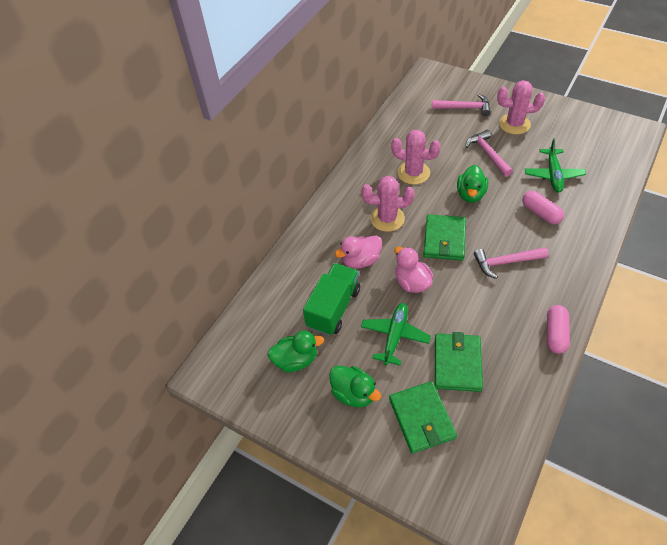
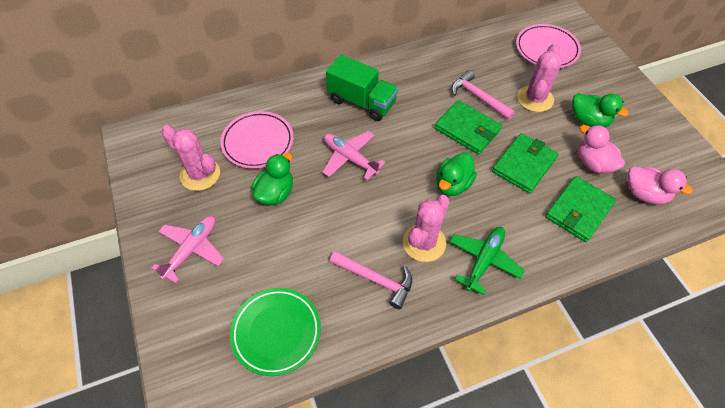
green plane: [361,303,431,366] [525,138,586,193] = 2 -> [449,227,525,295] = 1
green plate: none = 0 -> [230,288,321,376] = 1
pink capsule: [522,191,564,224] [547,305,570,354] = 2 -> none = 0
pink hammer: [432,94,491,116] [465,130,513,177] [474,247,549,279] = 3 -> [330,251,412,309] [452,70,515,120] = 2
pink plane: none = 0 -> [151,216,224,283] [322,131,385,180] = 2
pink plate: none = 0 -> [220,111,294,169] [516,24,581,68] = 2

